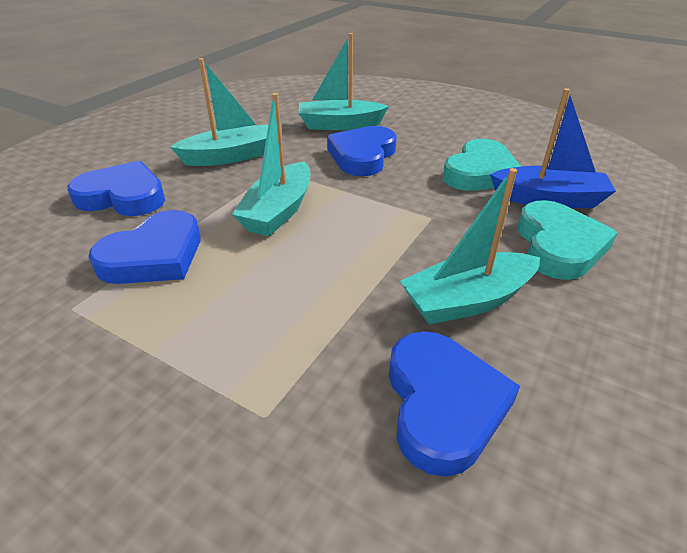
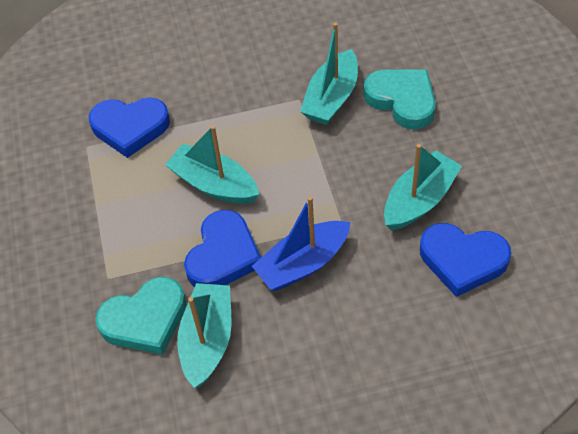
blue heart: [67,161,165,216] [88,210,200,284] [327,126,397,176] [389,331,520,477] = 4 -> [88,98,170,158] [184,210,261,287] [420,223,511,297] = 3

